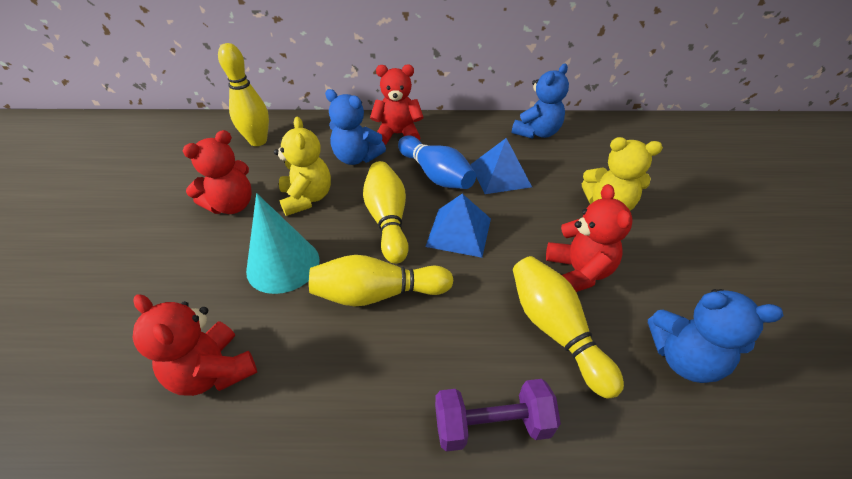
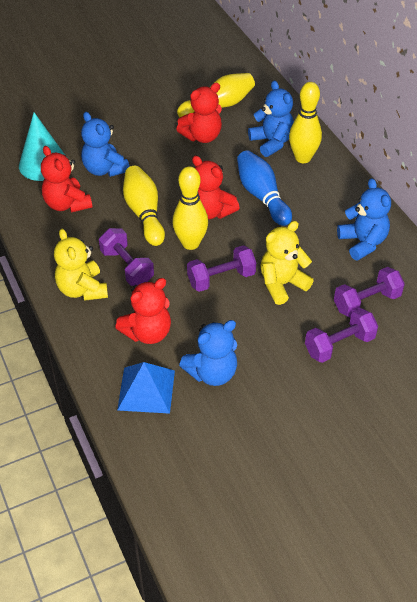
blue pyramid: [425,194,491,258] [470,138,532,194] = 2 -> [117,362,175,414] = 1
blue teddy bear: [325,89,386,165] [512,64,569,139] [648,289,784,383] = 3 -> [81,112,130,177] [179,320,237,386] [248,81,294,157] [337,178,391,261] = 4
purple dumbbell: [435,379,561,452] = 1 -> [99,228,154,286] [187,245,256,292] [305,308,378,363] [334,267,405,318] = 4

